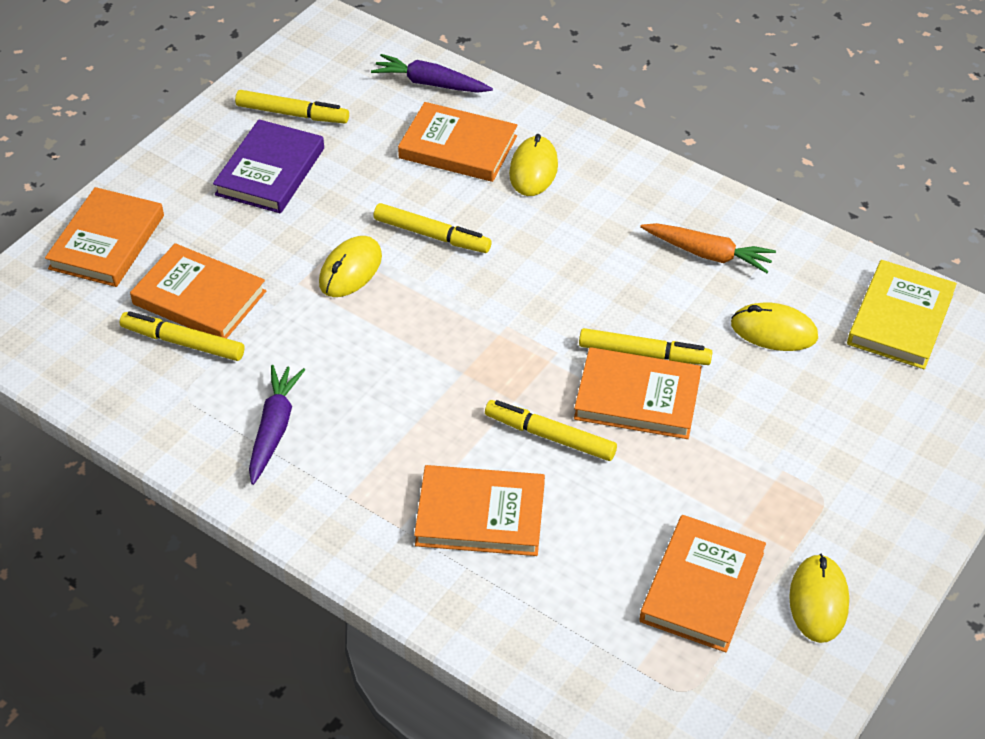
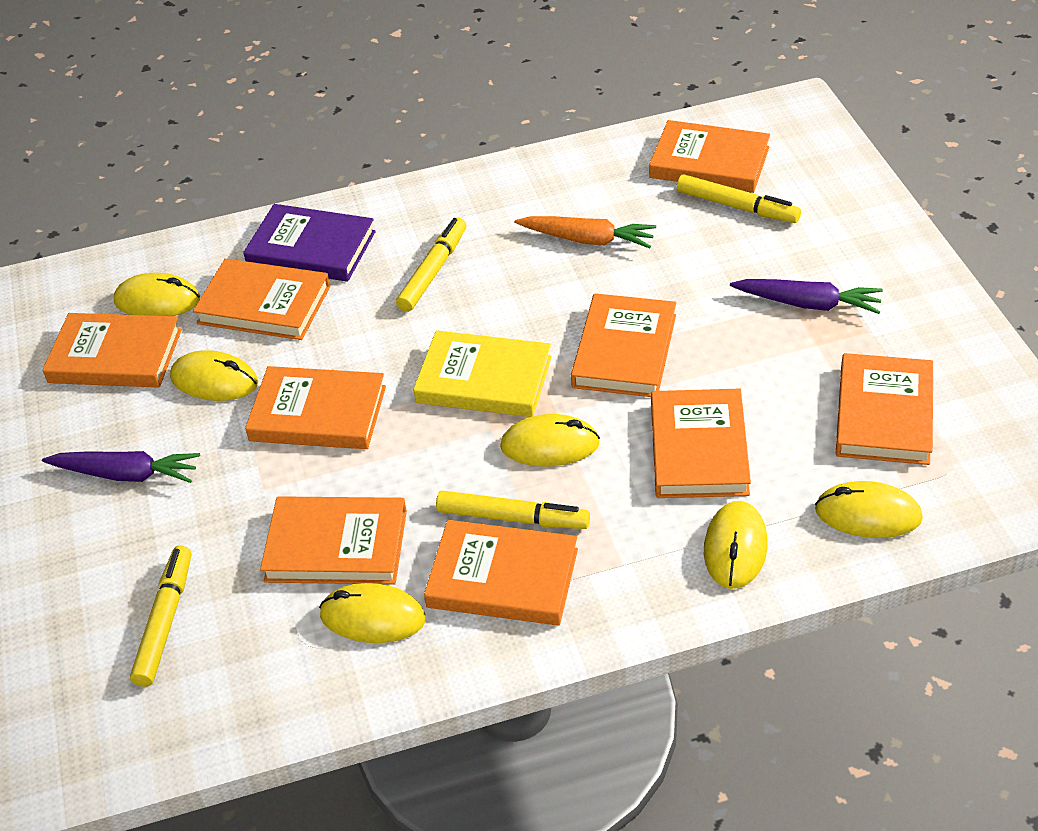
orange book: [45,187,164,287] [130,243,266,339] [398,102,517,182] [414,465,545,556] [574,347,702,439] [640,515,766,652] = 6 -> [42,313,182,387] [193,259,330,340] [245,366,386,449] [260,496,407,584] [424,520,578,625] [571,293,676,397] [649,120,770,193] [651,389,751,498] [836,353,933,465] = 9
yellow marker: [120,311,244,361] [235,90,349,124] [373,203,492,253] [485,400,617,461] [579,328,712,365] = 5 -> [130,546,191,687] [396,217,466,312] [436,490,590,529] [677,174,801,223] = 4
yellow mouse: [319,236,382,297] [509,134,558,196] [731,302,818,351] [789,554,849,643] = 4 -> [114,273,200,316] [170,350,258,401] [319,583,426,643] [500,414,600,466] [704,501,768,589] [815,481,923,538] = 6

